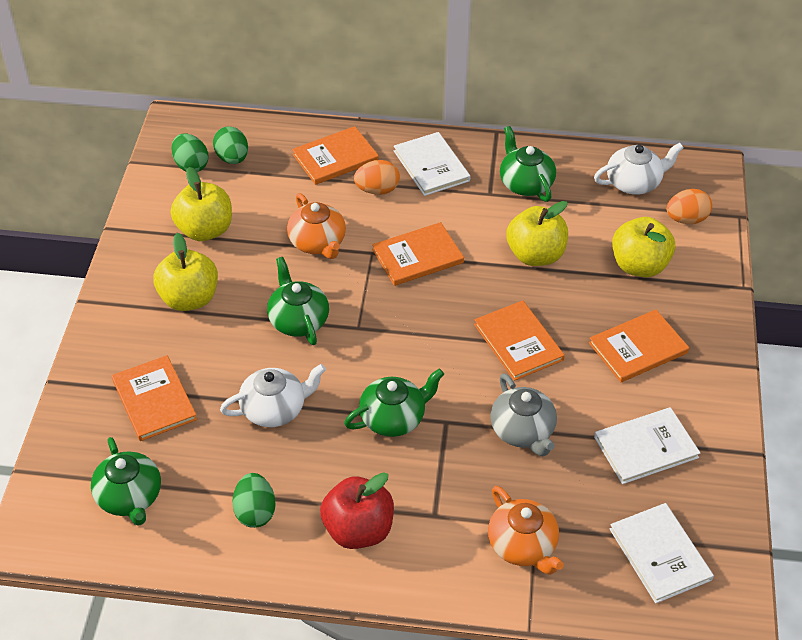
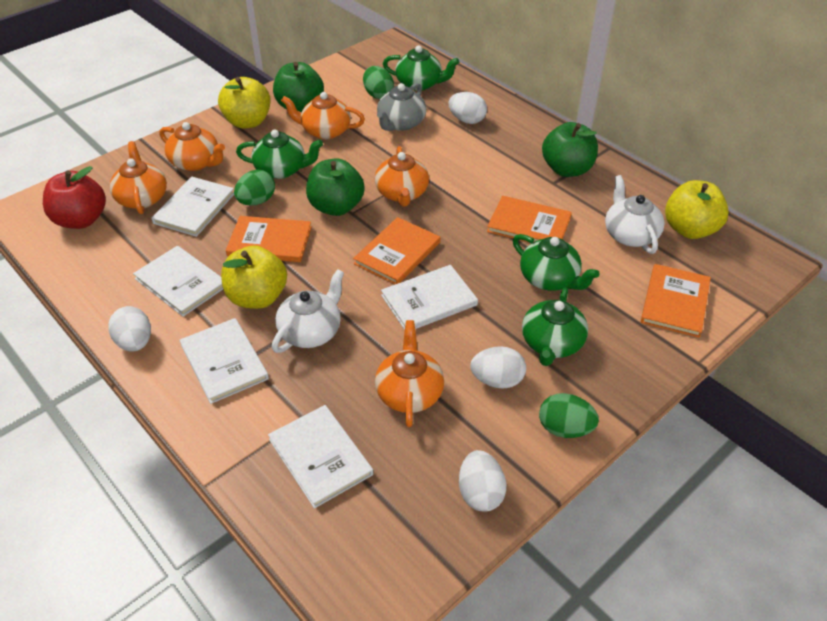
green apple: none = 0 -> [273,62,324,112] [306,158,365,216] [542,122,598,177] = 3
orange book: [112,355,197,441] [292,126,379,185] [372,222,464,286] [474,300,565,381] [589,310,689,382] = 5 -> [226,216,312,262] [353,217,440,284] [487,196,572,242] [641,264,711,338] = 4
orange egg: [354,160,400,195] [667,189,712,224] = 2 -> none = 0
orange teapot: [287,193,346,259] [488,486,564,575] = 2 -> [109,141,167,214] [159,122,225,171] [281,92,365,139] [375,146,429,207] [375,320,444,427] = 5
white book: [394,132,471,196] [594,407,700,484] [610,503,714,604] = 3 -> [133,246,223,317] [151,177,234,237] [179,318,269,404] [268,405,373,508] [381,265,478,330] = 5
white egg: none = 0 -> [108,306,151,352] [448,92,487,124] [459,450,506,512] [470,346,526,389] = 4
yellow apple: [153,233,218,311] [171,167,232,241] [506,201,568,266] [612,217,675,277] = 4 -> [218,77,271,129] [221,245,287,309] [665,180,729,239] = 3

